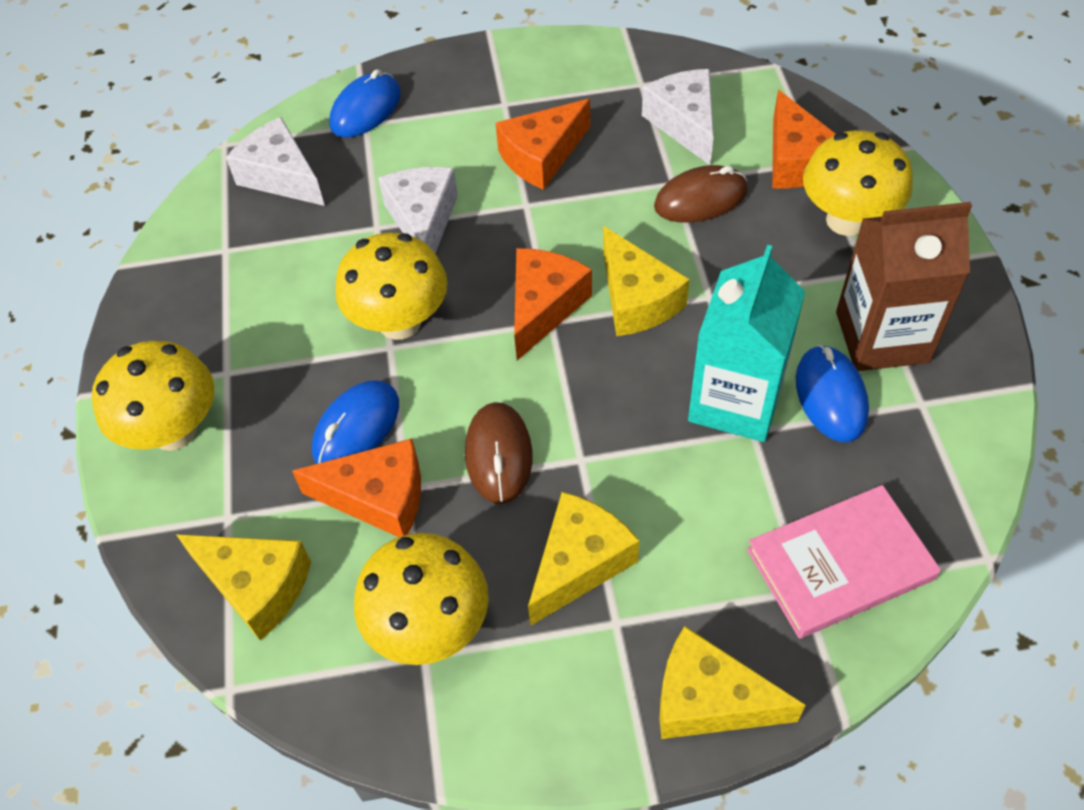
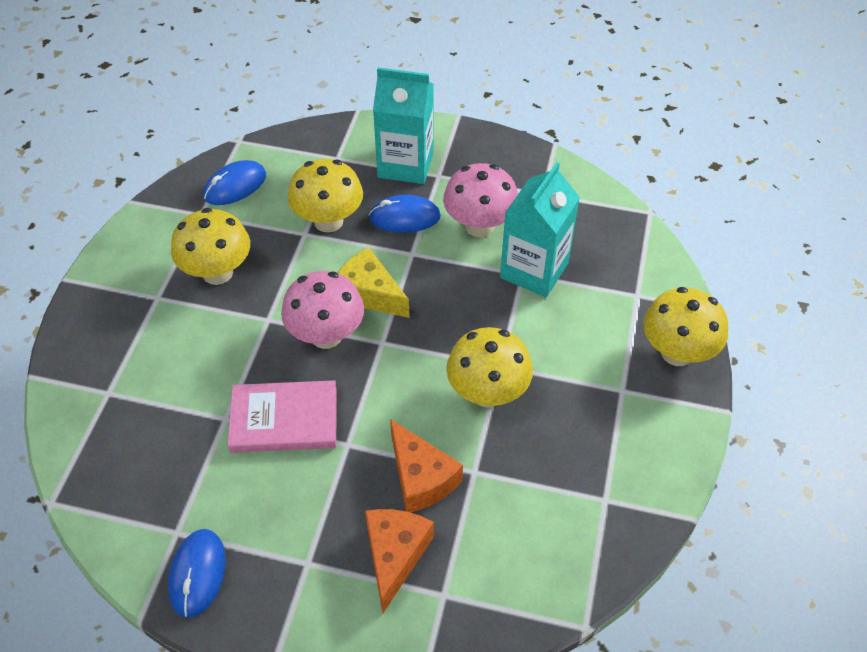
brown carton: [836,202,972,371] = 1 -> none = 0
brown mouse: [465,402,533,504] [654,165,748,223] = 2 -> none = 0
orange cheese: [292,438,421,537] [496,99,590,190] [514,248,592,361] [772,90,836,188] = 4 -> [365,509,434,613] [390,419,463,512] = 2
pink mushroom: none = 0 -> [281,271,364,349] [443,163,518,237] = 2
turquoise carton: [688,245,805,442] = 1 -> [373,67,434,184] [500,162,580,297] = 2
white cheese: [226,117,325,206] [378,167,458,253] [642,69,714,165] = 3 -> none = 0
yellow cheese: [176,534,311,641] [528,492,640,626] [603,226,690,336] [659,626,806,739] = 4 -> [337,247,410,318] = 1

